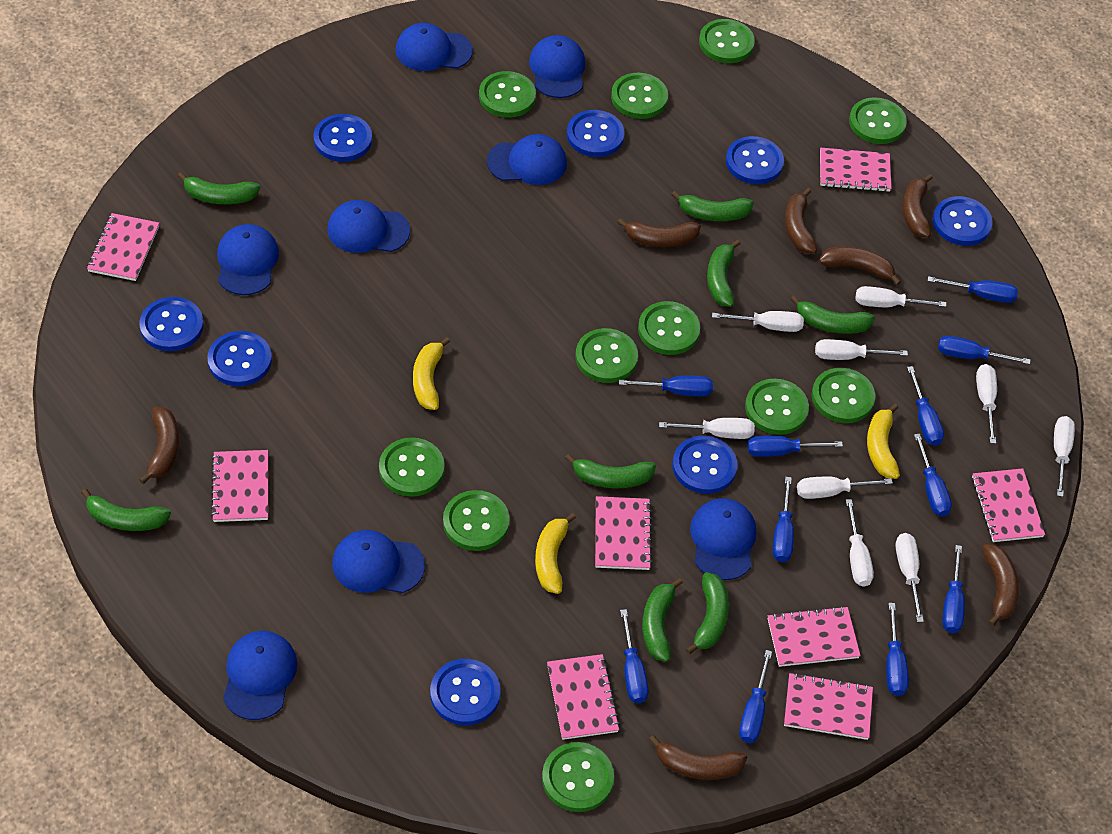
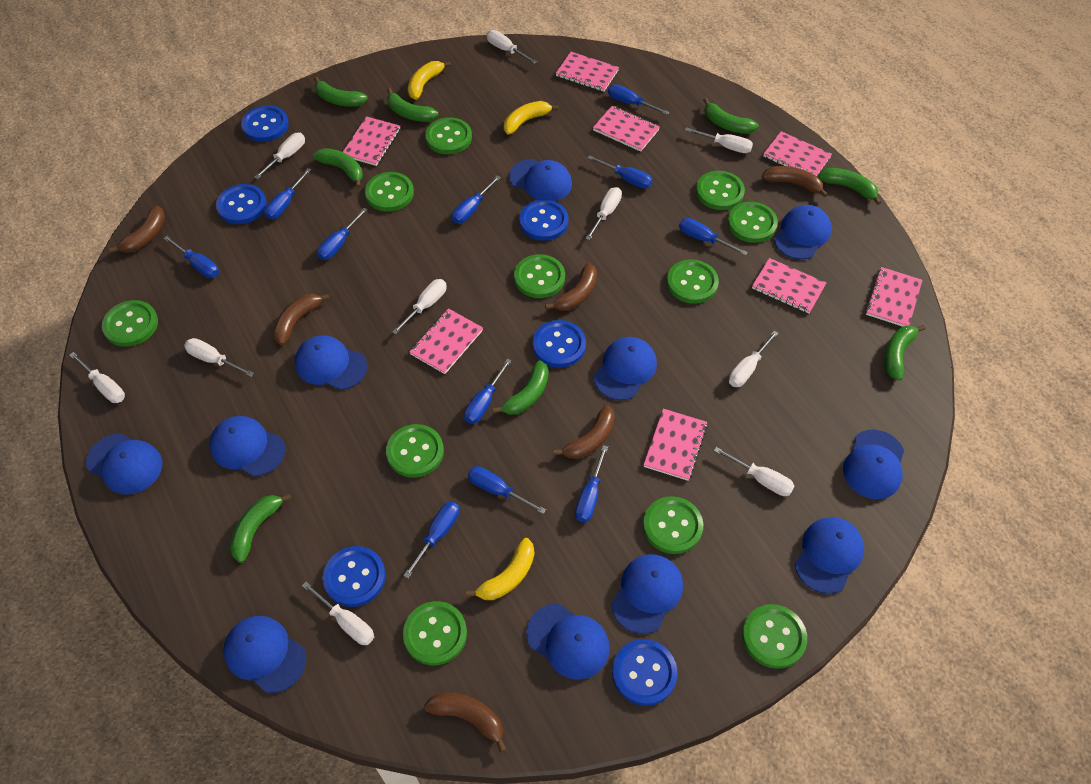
blue button: [139,297,204,351] [207,331,272,386] [313,114,372,162] [430,659,501,726] [567,110,625,157] [672,436,738,494] [726,136,784,184] [933,196,993,246] = 8 -> [216,184,267,224] [241,105,289,142] [323,546,386,607] [519,200,569,241] [533,320,586,368] [612,639,677,706] = 6
blue cap: [217,224,279,295] [223,631,297,720] [327,200,410,253] [332,530,425,593] [395,23,473,71] [487,134,567,185] [529,35,585,98] [690,498,756,580] = 8 -> [86,433,163,495] [209,416,285,477] [223,616,306,693] [295,335,367,390] [509,159,572,201] [526,604,610,680] [594,337,657,400] [611,554,683,634] [774,205,832,260] [795,517,864,594] [843,430,904,499] = 11
brown banana: [139,407,179,484] [617,218,701,247] [649,735,747,780] [785,188,817,253] [819,246,901,285] [902,174,933,238] [982,544,1019,627] = 7 -> [109,205,165,253] [273,294,330,345] [424,692,507,753] [545,263,597,311] [553,405,615,459] [762,166,828,197] = 6
white screwdriver: [659,418,755,439] [712,311,804,332] [797,476,893,499] [815,339,908,360] [846,499,874,587] [855,286,946,307] [895,533,924,622] [976,364,997,444] [1054,416,1075,497] = 9 -> [69,352,125,403] [184,338,254,377] [254,133,305,179] [302,582,374,645] [392,279,447,334] [486,30,537,64] [585,187,622,241] [685,127,753,153] [714,447,794,496] [729,331,778,387] = 10

